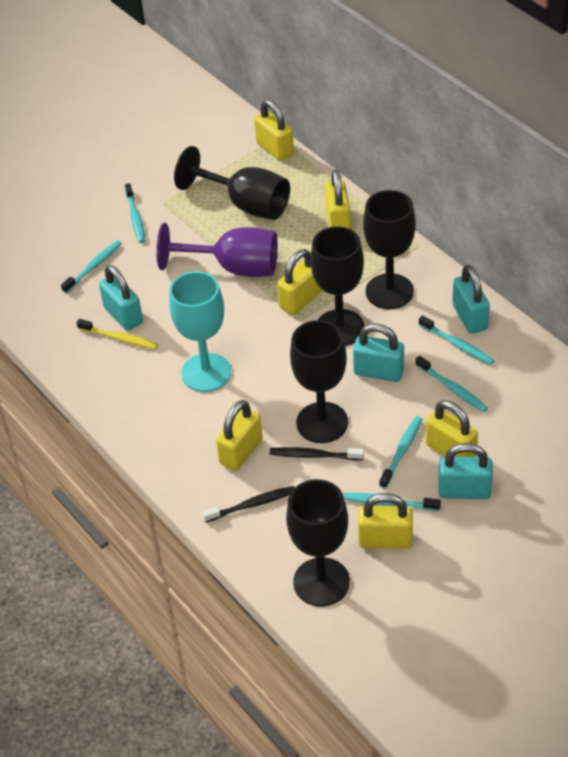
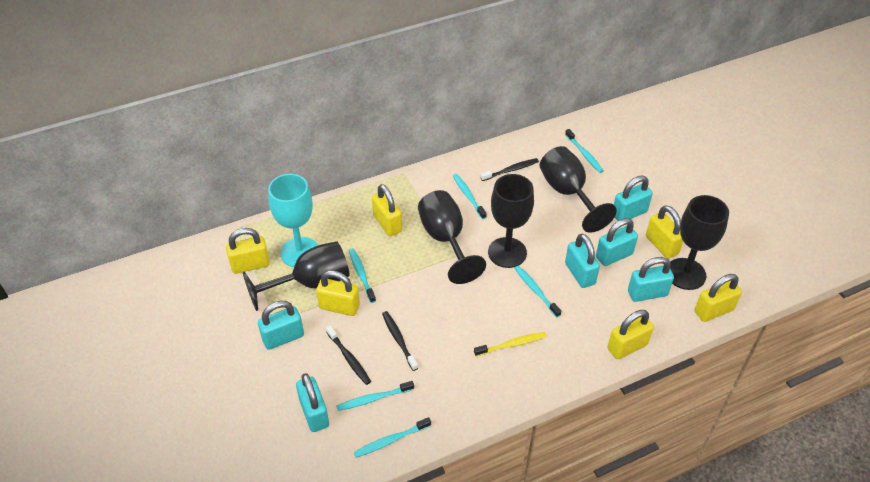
black toothbrush: [202,486,295,522] [270,447,364,460] = 2 -> [326,326,371,385] [382,311,418,371] [480,158,539,181] = 3
purple goblet: [156,223,278,277] = 1 -> none = 0
turquoise padlock: [99,265,143,331] [353,324,404,382] [438,443,493,499] [452,265,490,334] = 4 -> [258,301,304,350] [296,373,329,432] [565,233,600,288] [596,218,638,266] [614,176,653,221] [628,257,674,302] = 6

